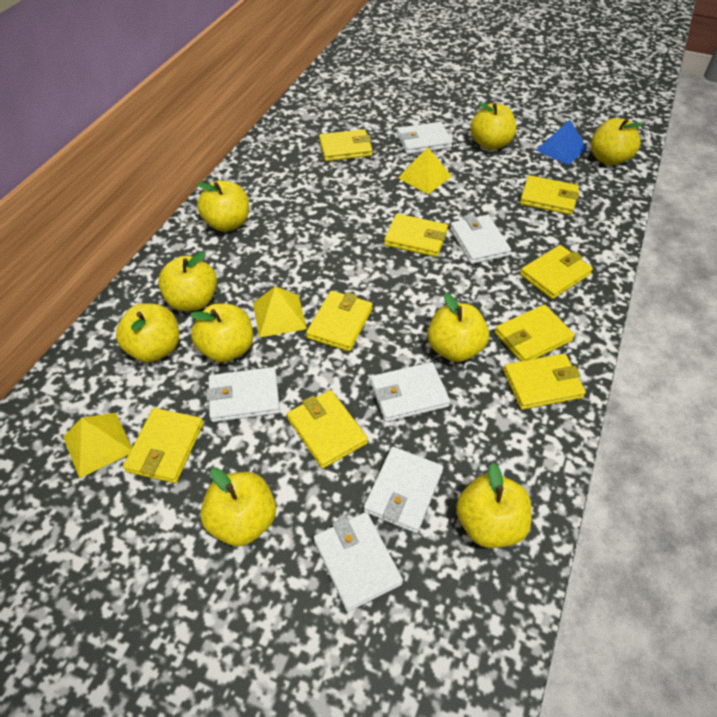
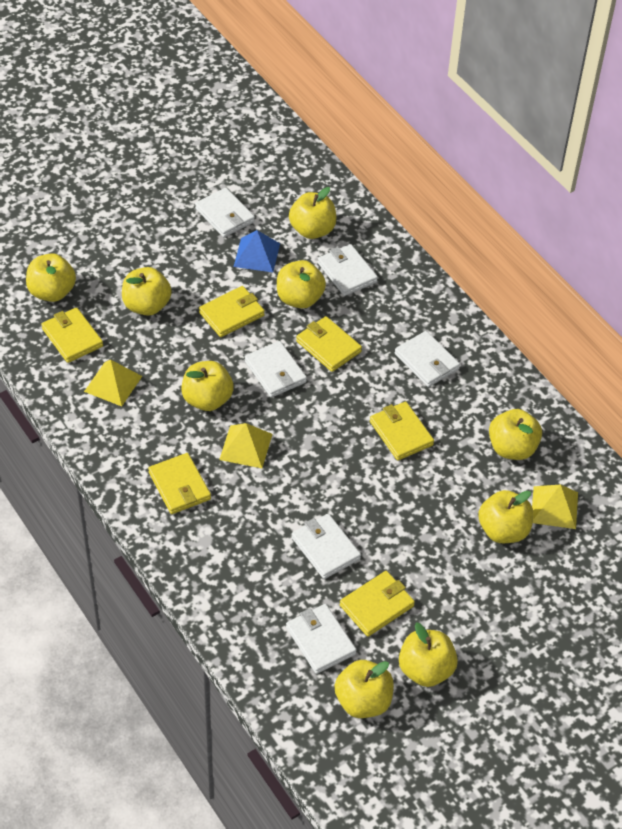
yellow wallet: [123,408,204,483] [287,390,368,469] [306,291,373,351] [319,129,372,161] [384,213,448,257] [495,305,575,361] [503,354,586,410] [520,175,579,215] [520,245,593,299] = 9 -> [41,307,103,363] [148,453,211,514] [199,286,265,337] [296,316,362,372] [340,571,415,637] [370,401,434,461] = 6

